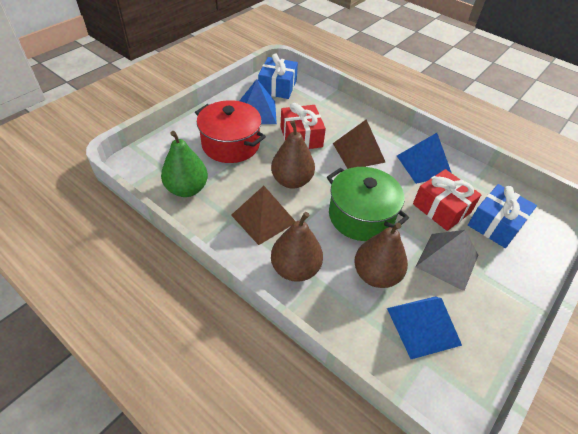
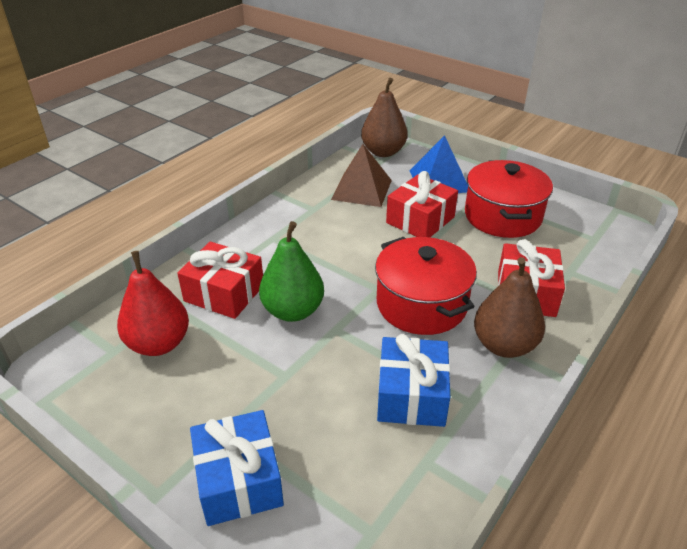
blue pyramid: [239,79,277,124] [387,297,462,359] [397,133,451,184] = 3 -> [409,135,468,193] = 1
brown pear: [271,120,315,189] [271,212,323,282] [354,223,408,288] = 3 -> [361,78,408,157] [474,257,545,358] = 2
brown pyramid: [231,186,296,245] [333,119,386,169] = 2 -> [331,144,392,207] = 1
green pot: [327,167,409,241] = 1 -> none = 0
grey pyramid: [415,230,478,291] = 1 -> none = 0
red gift: [280,103,326,149] [413,169,482,231] = 2 -> [177,241,263,319] [386,171,458,237] [498,239,565,317] = 3
red pear: none = 0 -> [117,251,189,356] = 1
red pot: [195,100,266,163] = 1 -> [375,237,477,335] [465,160,553,238] = 2

